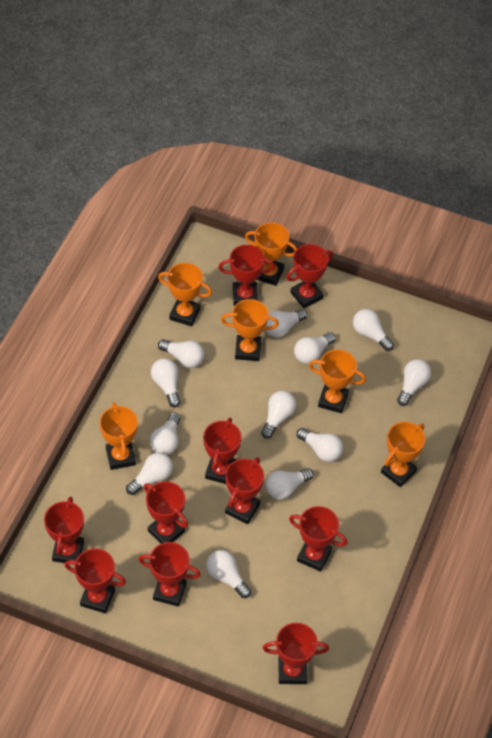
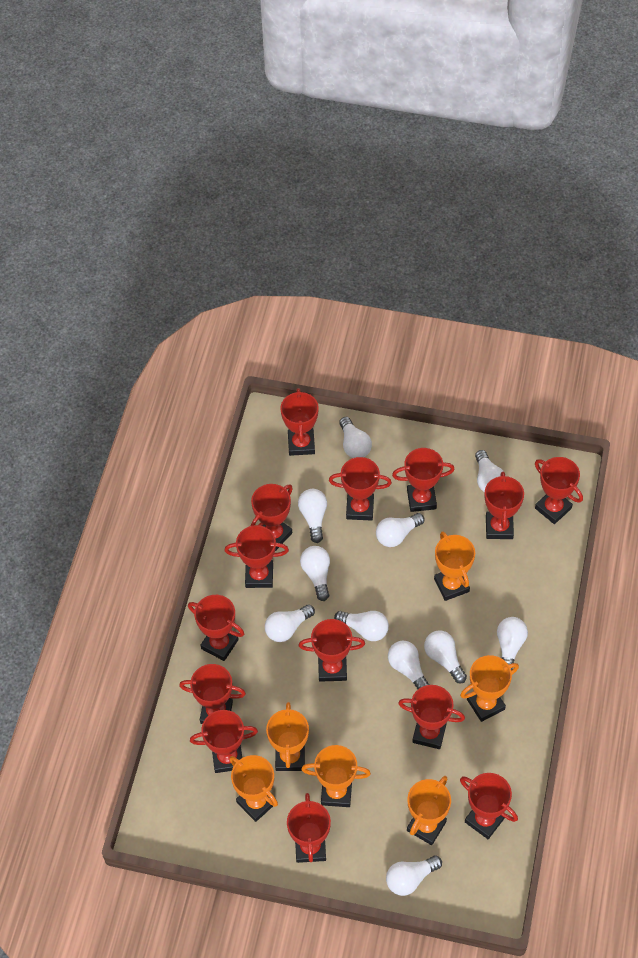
red trophy: [44,497,84,563] [65,549,126,613] [138,542,201,607] [144,481,188,544] [203,418,241,484] [218,245,275,306] [225,457,264,524] [263,623,329,684] [286,244,333,308] [289,506,347,572] = 10 -> [179,664,246,724] [188,595,244,661] [190,710,258,773] [224,525,289,588] [251,484,293,551] [280,388,319,456] [287,793,331,863] [299,619,365,682] [329,457,392,520] [392,448,455,512] [398,685,465,749] [460,773,518,839] [484,472,524,539] [535,457,583,524] = 14
white light bulb: [126,453,173,495] [150,413,180,455] [151,358,181,408] [158,339,204,368] [206,550,251,598] [261,391,296,439] [265,309,307,337] [266,468,314,500] [294,332,336,364] [297,428,343,462] [353,309,394,351] [397,359,431,406] = 12 -> [265,604,315,642] [298,489,327,543] [300,546,330,601] [334,611,389,641] [339,417,372,458] [376,513,424,547] [386,855,442,896] [388,641,430,689] [424,630,467,684] [475,450,506,492] [497,617,528,670] = 11

